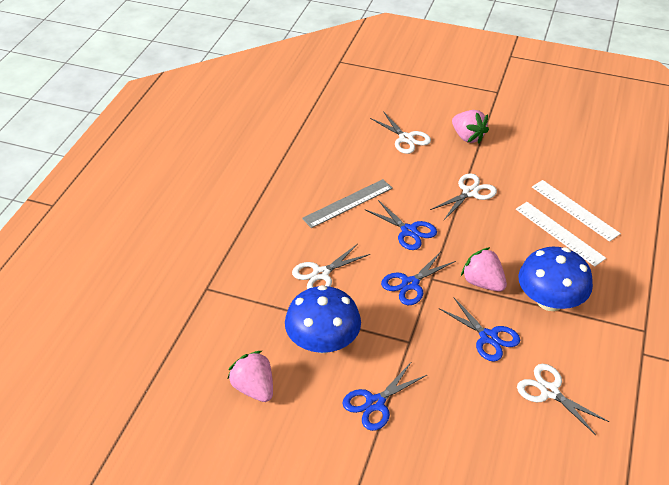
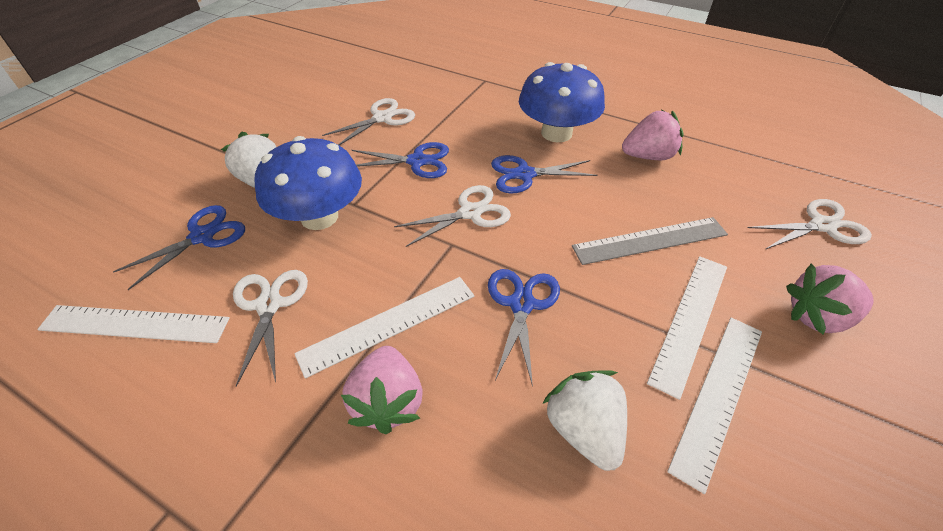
white ruler: [516,202,606,267] [532,180,621,242] = 2 -> [37,305,230,343] [294,277,474,379] [647,256,727,400] [667,318,762,494] = 4
white strawberry: none = 0 -> [221,132,276,188] [542,370,627,471] = 2

